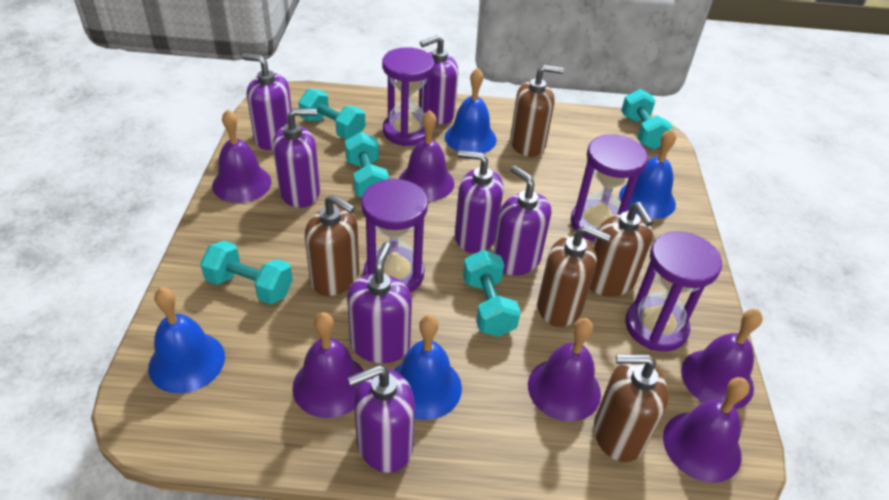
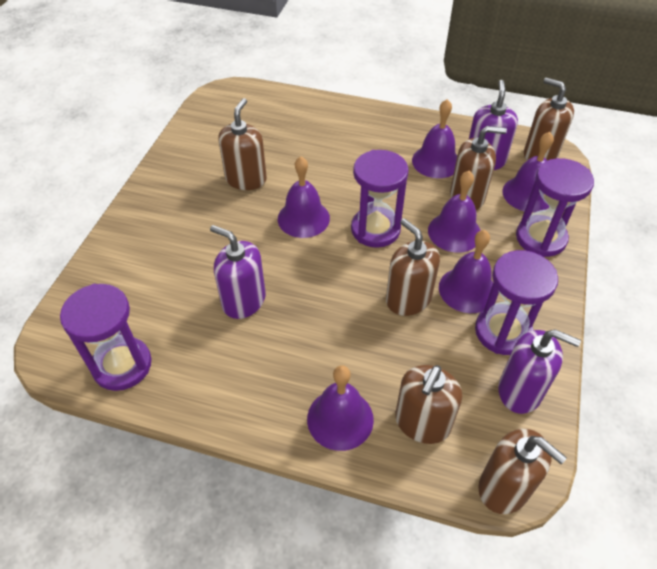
blue bell: [148,287,225,393] [394,315,462,420] [445,68,497,153] [619,129,676,219] = 4 -> none = 0
brown soap dispenser: [305,194,359,296] [510,65,564,157] [537,225,611,327] [589,202,654,297] [594,354,668,462] = 5 -> [218,98,267,190] [386,218,440,316] [395,365,462,444] [450,126,507,210] [478,429,567,514] [524,77,574,161] = 6
purple soap dispenser: [242,53,292,150] [273,108,320,208] [347,242,412,363] [348,365,415,473] [419,35,458,124] [455,150,503,253] [493,165,551,276] = 7 -> [210,225,266,319] [469,80,518,170] [498,329,581,414] = 3
turquoise dumbbell: [200,241,293,304] [298,89,365,139] [345,132,389,197] [463,250,521,337] [621,89,673,150] = 5 -> none = 0

